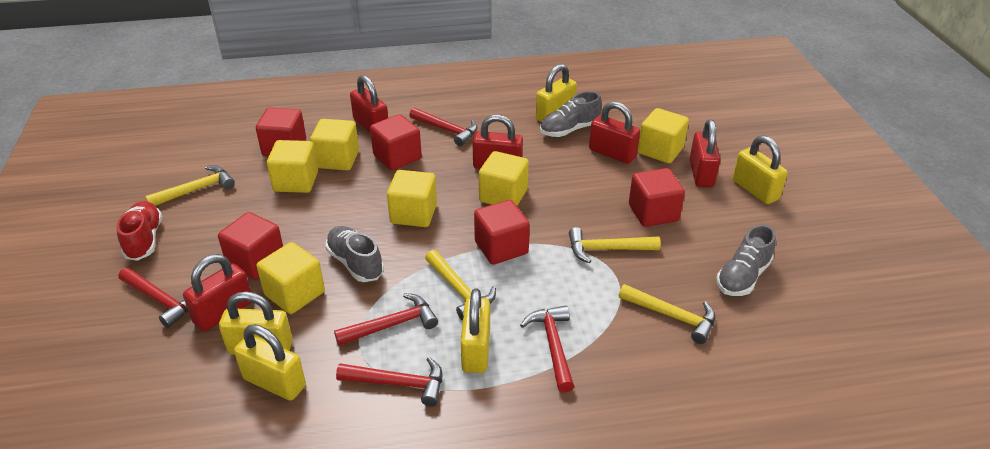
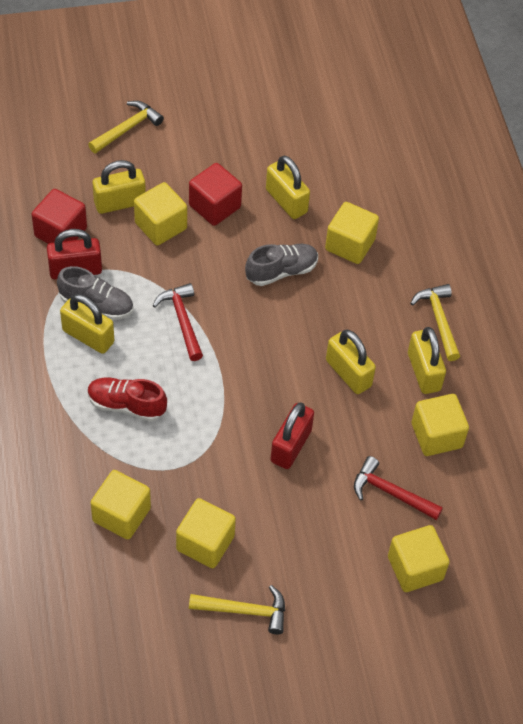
grey shoe: [325,226,384,282] [540,91,602,137] [717,224,776,296] = 3 -> [57,266,133,320] [245,244,318,286] = 2
red cube: [218,212,283,279] [256,108,306,156] [370,114,422,171] [474,200,530,265] [629,168,685,227] = 5 -> [32,189,87,244] [189,163,242,226] = 2
red hammer: [119,267,189,328] [334,293,438,346] [336,357,442,407] [409,108,478,146] [520,305,574,392] = 5 -> [153,283,203,361] [354,456,443,520] = 2
red padlock: [183,254,252,331] [350,75,388,134] [472,114,523,169] [589,101,640,164] [690,120,721,187] = 5 -> [47,229,102,279] [271,403,314,469] = 2
yellow hammer: [145,165,235,206] [425,250,496,321] [569,227,661,264] [619,284,716,344] = 4 -> [88,101,164,153] [189,585,285,635] [410,284,460,361] = 3

